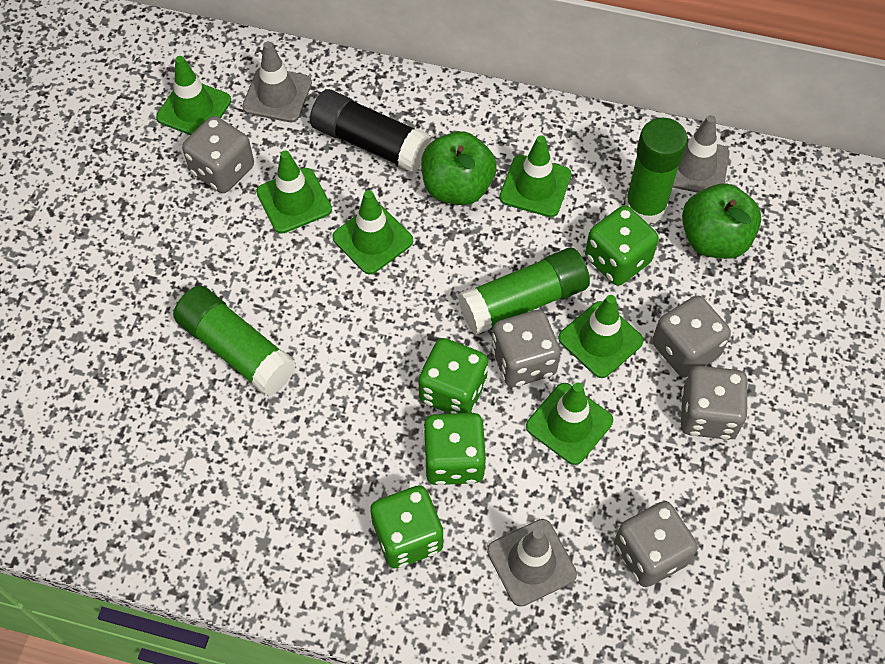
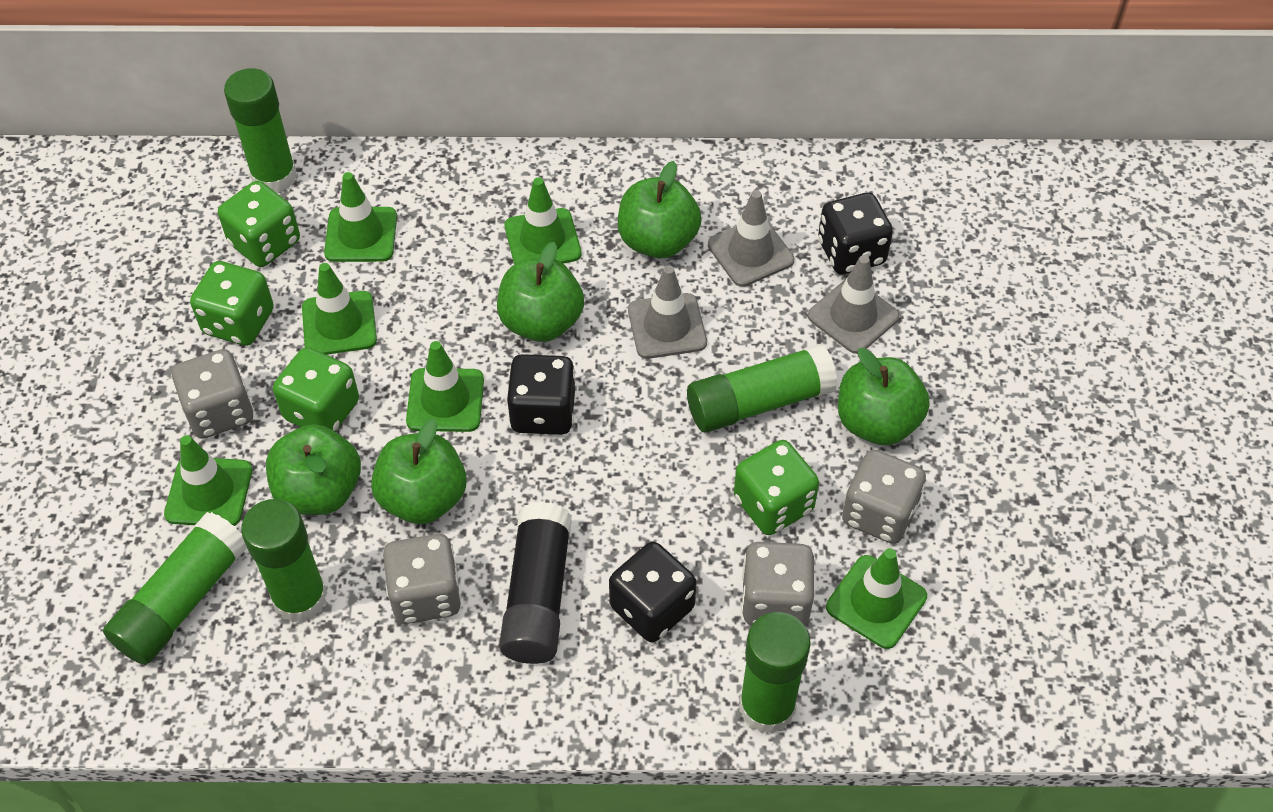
black dice: none = 0 -> [506,354,575,435] [609,542,697,642] [818,192,893,274] = 3
green apple: [421,131,497,205] [682,183,761,259] = 2 -> [266,424,361,515] [371,419,466,524] [497,242,584,342] [618,161,701,258] [838,348,930,445] = 5
green glue stick: [173,286,296,396] [458,248,590,335] [625,118,688,224] = 3 -> [103,512,247,665] [224,68,297,192] [241,499,327,623] [687,344,838,433] [739,612,811,734] = 5
grey dice: [182,116,254,193] [491,310,561,387] [614,501,698,587] [652,295,731,377] [681,366,748,440] = 5 -> [172,349,253,439] [383,534,461,624] [741,542,814,626] [842,450,926,544] = 4

